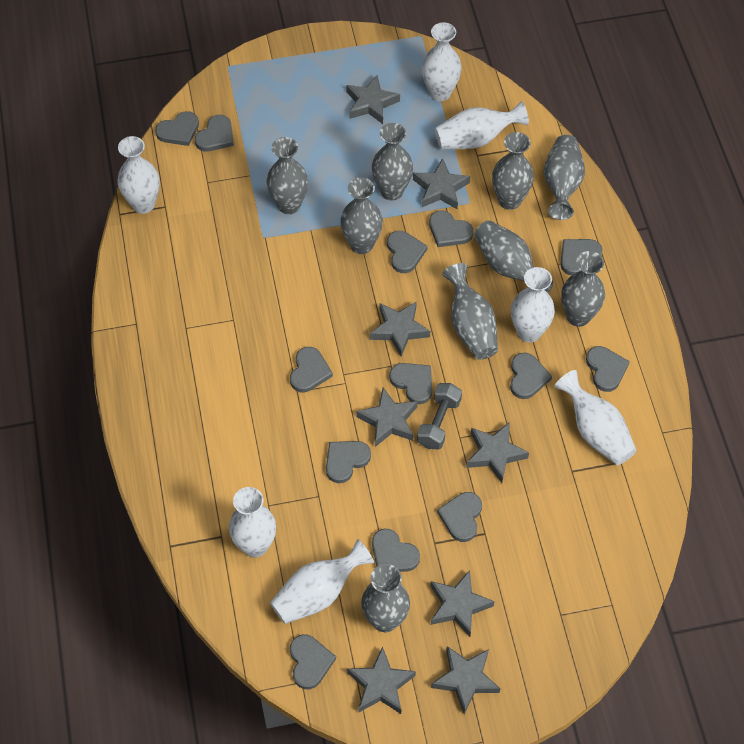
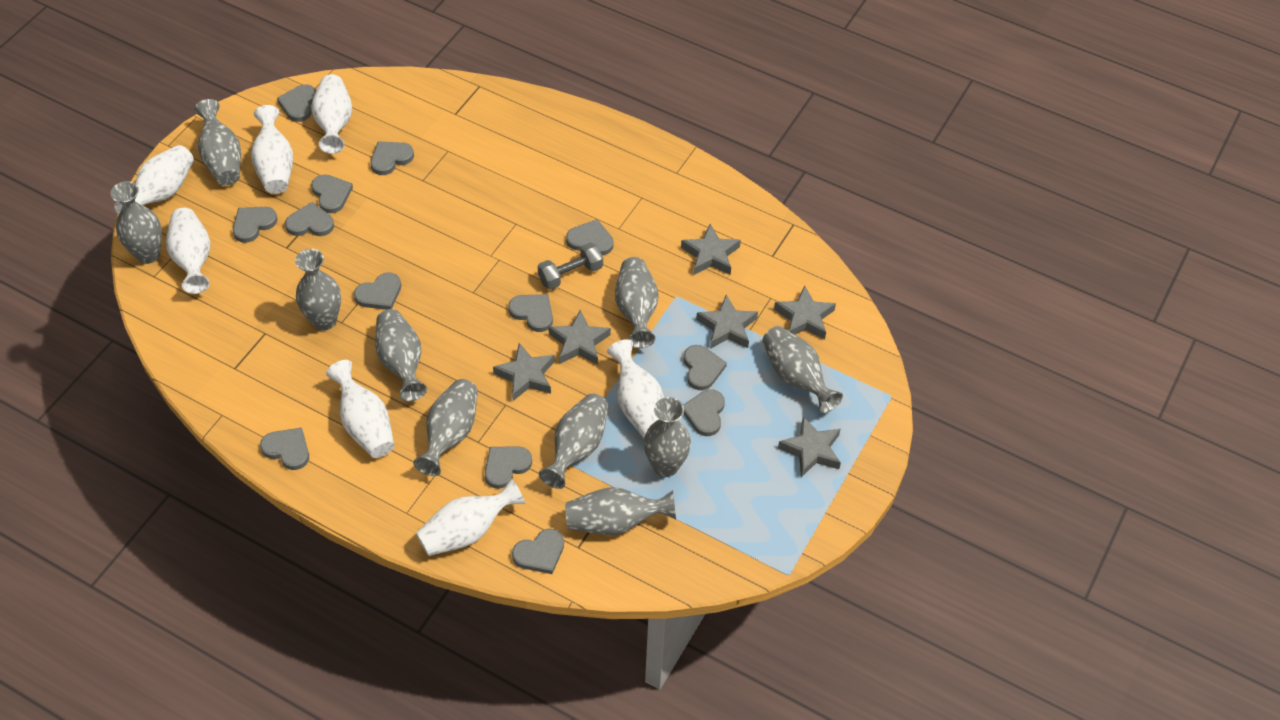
grey star: [346,75,400,124] [347,646,416,714] [356,388,418,447] [370,301,430,357] [413,158,470,209] [430,570,495,637] [431,646,500,714] [466,422,529,483] = 8 -> [493,343,555,401] [549,310,611,365] [681,224,741,275] [696,295,758,349] [774,285,836,339] [778,416,841,477] = 6
grey vase: [267,137,308,214] [340,177,383,254] [361,564,410,632] [372,123,413,201] [442,263,498,360] [474,220,553,293] [492,132,534,210] [544,135,585,220] [561,251,605,327] = 9 -> [111,181,162,264] [194,99,241,185] [295,249,341,331] [375,309,427,401] [413,379,478,476] [539,393,609,489] [565,487,676,535] [615,257,659,348] [644,397,691,477] [762,326,843,413] = 10

